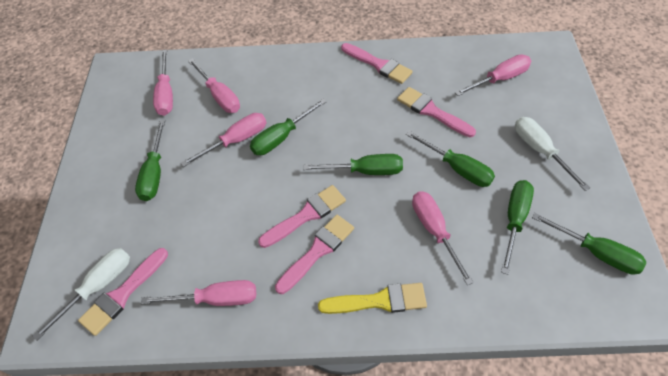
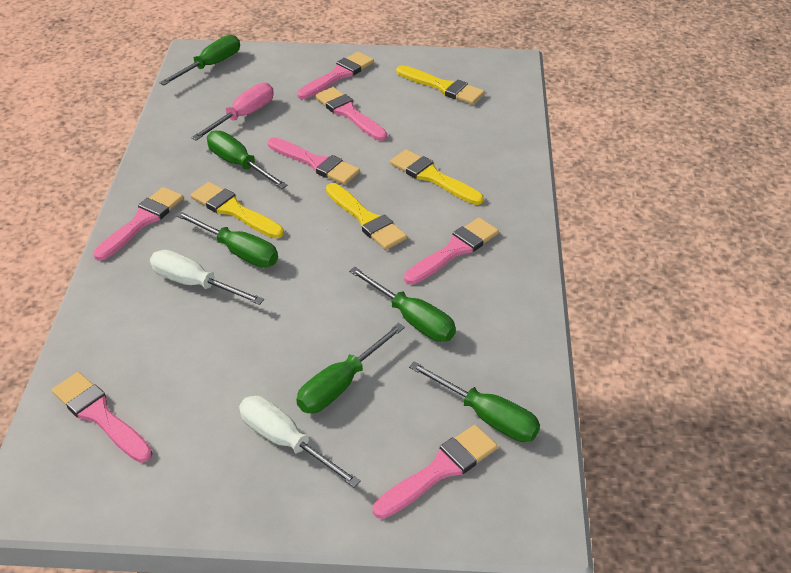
pink brush: [78,248,168,336] [258,185,346,248] [275,215,354,294] [341,43,413,84] [397,87,476,137] = 5 -> [52,372,153,463] [93,187,184,261] [268,137,360,185] [297,52,374,99] [315,87,387,141] [373,425,498,519] [404,217,499,285] = 7
pink screwdriver: [141,280,256,306] [153,50,173,116] [181,113,266,167] [188,59,240,113] [412,191,474,285] [455,55,531,96] = 6 -> [191,83,274,141] = 1
yellow brush: [318,283,427,314] = 1 -> [191,182,284,238] [326,183,407,250] [390,149,484,205] [396,65,485,105] = 4

